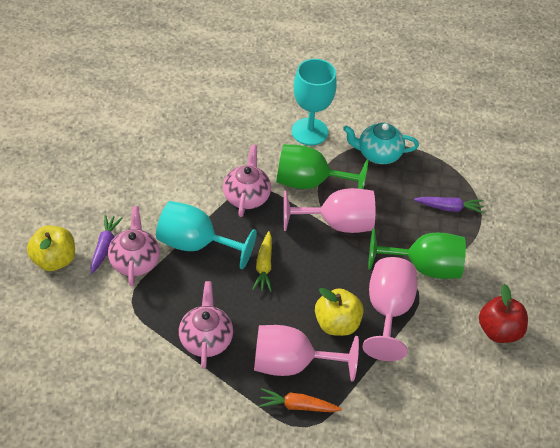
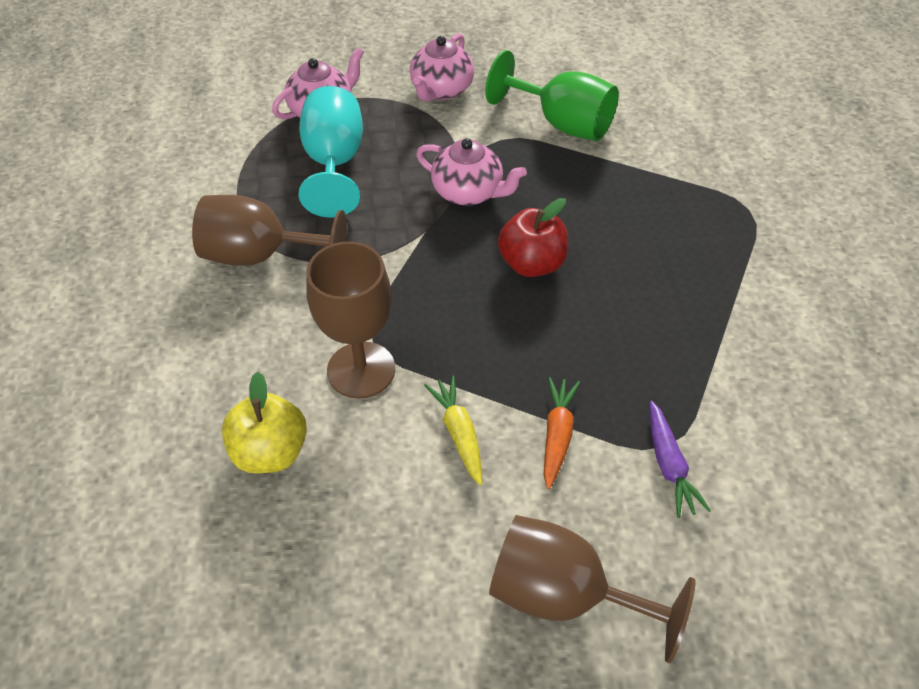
brown goblet: none = 0 -> [192,195,347,266] [306,241,395,399] [489,515,696,663] = 3
green goblet: [276,144,368,189] [368,228,466,279] = 2 -> [485,50,619,141] = 1
pink goblet: [254,325,359,381] [284,188,375,233] [362,257,417,361] = 3 -> none = 0
purple carrot: [90,214,123,274] [414,197,484,214] = 2 -> [650,401,711,518] = 1
turquoise goblet: [156,201,257,269] [292,59,337,145] = 2 -> [299,86,363,218] = 1
turquoise teapot: [343,123,419,164] = 1 -> none = 0
yellow apple: [27,226,75,271] [315,288,364,336] = 2 -> [222,372,307,473] = 1

